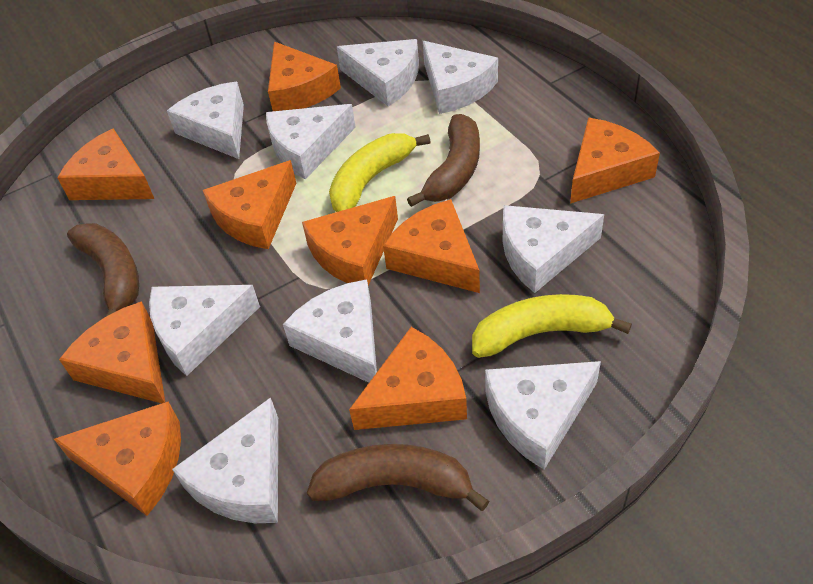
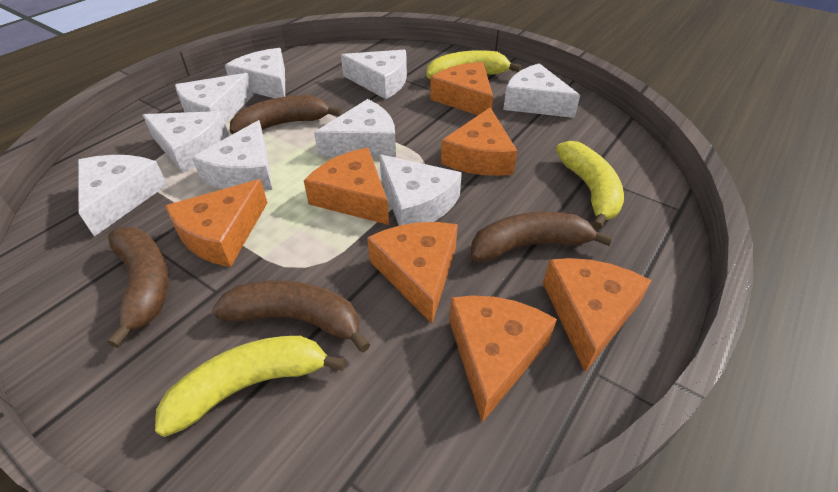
brown banana: [67,223,139,316] [307,444,489,511] [407,114,480,207] = 3 -> [107,227,169,348] [212,280,371,353] [230,95,342,134] [471,212,613,262] = 4
orange cheese: [54,402,181,516] [57,128,154,200] [59,301,165,403] [203,160,296,249] [268,42,341,111] [302,196,398,285] [349,327,467,430] [383,199,480,293] [570,118,660,204] = 9 -> [166,179,267,267] [304,148,389,225] [367,222,458,323] [430,62,493,115] [441,107,517,176] [449,295,557,422] [543,258,652,372] = 7
yellow banana: [329,133,430,212] [472,294,632,358] = 2 -> [155,336,346,437] [426,50,521,79] [556,141,624,230] = 3

